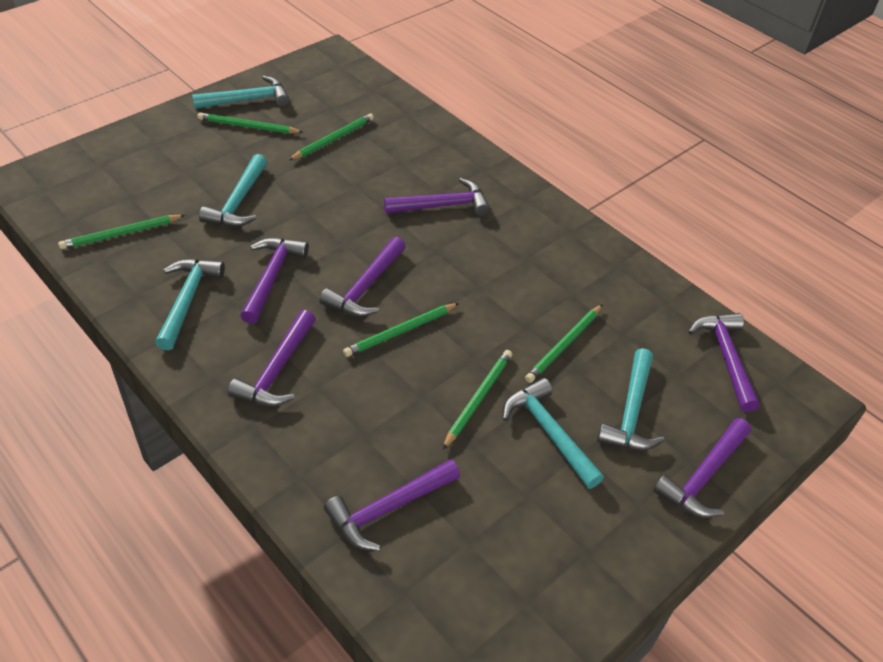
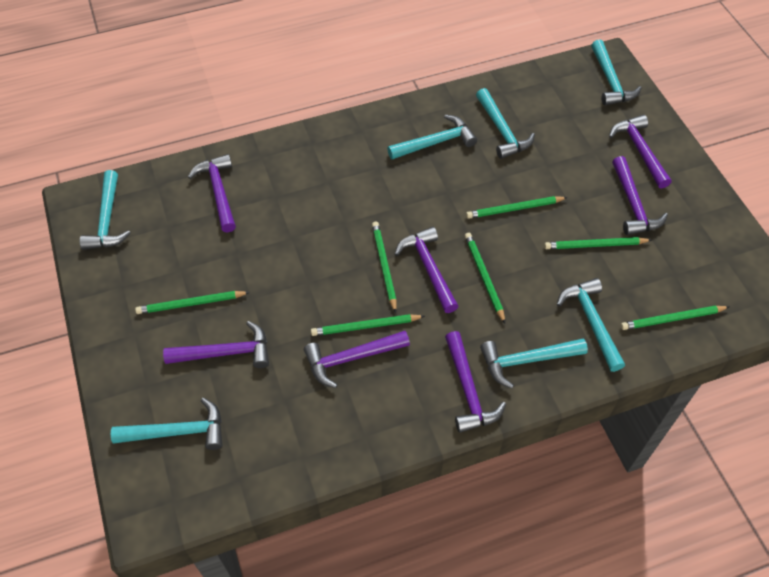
green pencil: [58,215,185,249] [198,113,303,134] [289,113,374,160] [343,303,459,357] [442,350,512,450] [525,304,603,383] = 6 -> [135,291,250,314] [311,314,425,336] [372,221,397,313] [465,233,505,323] [466,196,568,219] [544,237,652,249] [621,306,729,330] = 7
turquoise hammer: [155,259,225,350] [192,76,289,109] [199,154,267,227] [502,378,604,489] [597,348,665,450] = 5 -> [79,170,130,250] [111,398,223,450] [387,115,477,159] [476,88,535,159] [480,338,588,389] [557,278,625,372] [591,39,642,105] = 7

